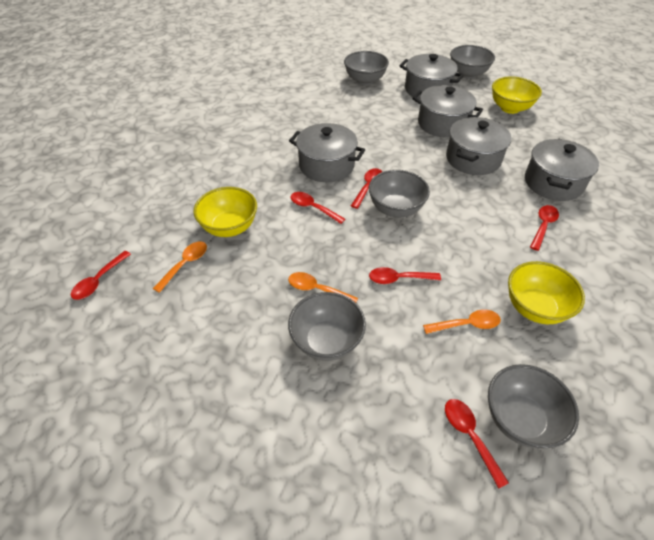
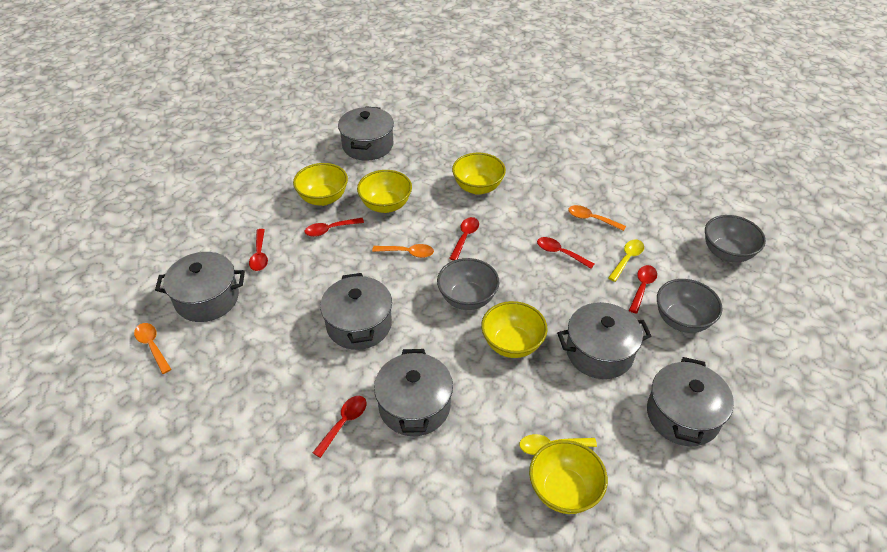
grey bowl: [288,292,366,361] [344,51,389,85] [369,170,430,218] [450,45,495,79] [488,364,579,448] = 5 -> [437,258,499,310] [657,279,723,333] [705,215,766,262] = 3
grey pot: [289,123,365,182] [399,54,464,100] [412,85,483,138] [446,117,512,175] [525,138,599,201] = 5 -> [155,252,245,322] [320,273,392,350] [338,106,394,161] [374,349,453,436] [557,302,652,379] [647,357,734,446] = 6
yellow bowl: [194,187,257,237] [492,77,542,114] [508,261,585,324] = 3 -> [293,163,348,206] [357,170,412,213] [452,153,506,195] [481,301,548,358] [529,440,608,514] = 5
yellow spoon: none = 0 -> [519,434,597,455] [608,240,644,282] = 2

